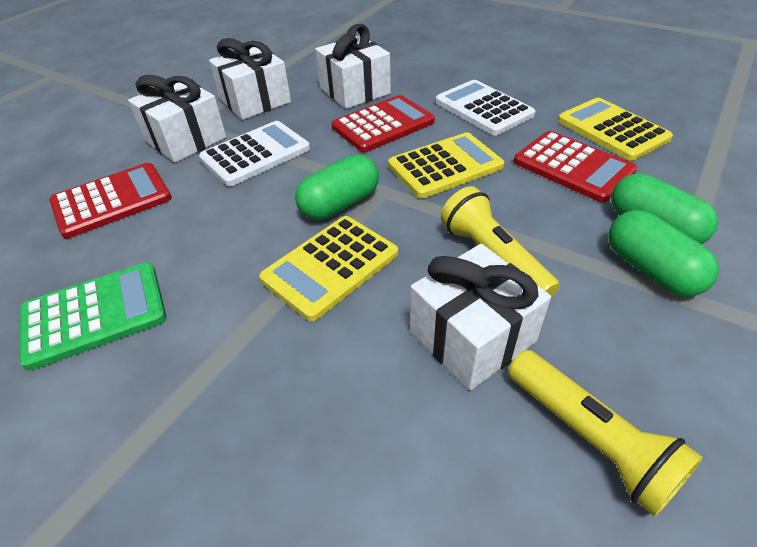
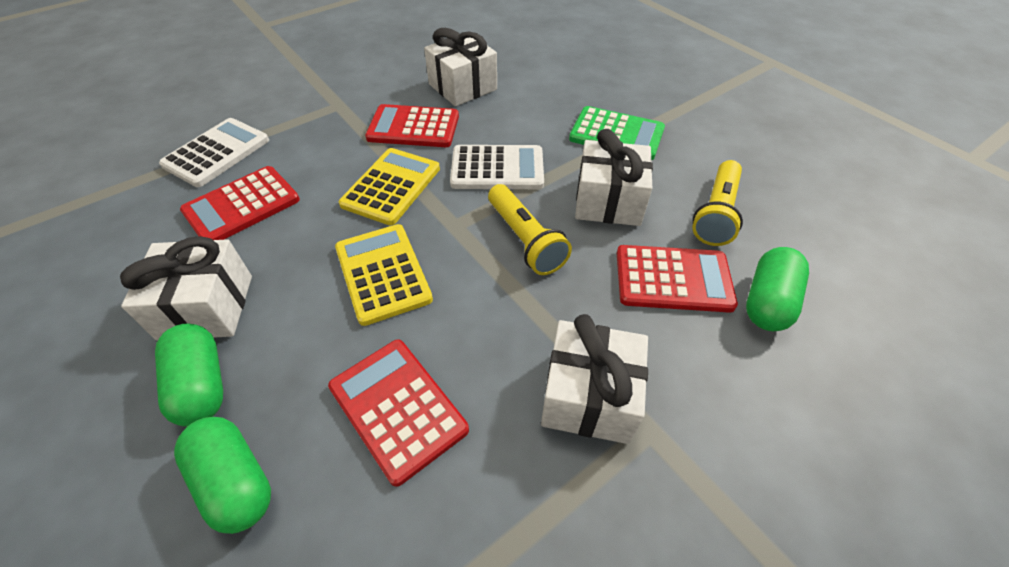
red calculator: [49,163,172,239] [332,95,435,152] [514,131,637,202] = 3 -> [180,166,300,240] [328,339,469,487] [365,104,459,147] [617,245,738,313] = 4
yellow calculator: [259,216,398,321] [388,132,505,199] [558,98,673,161] = 3 -> [335,224,433,326] [339,148,440,225] = 2

